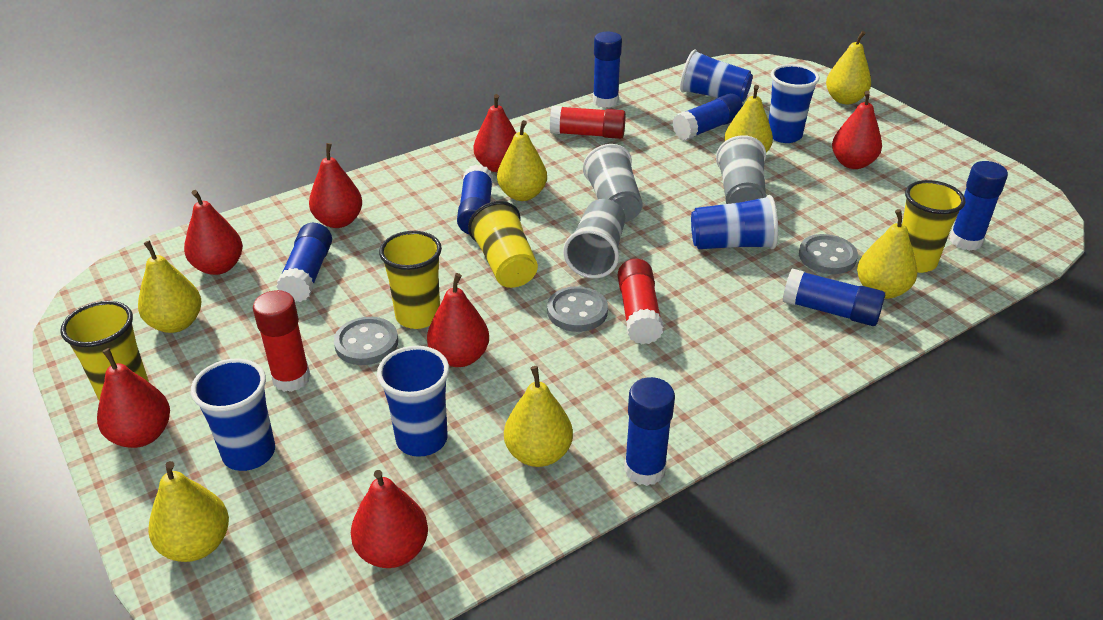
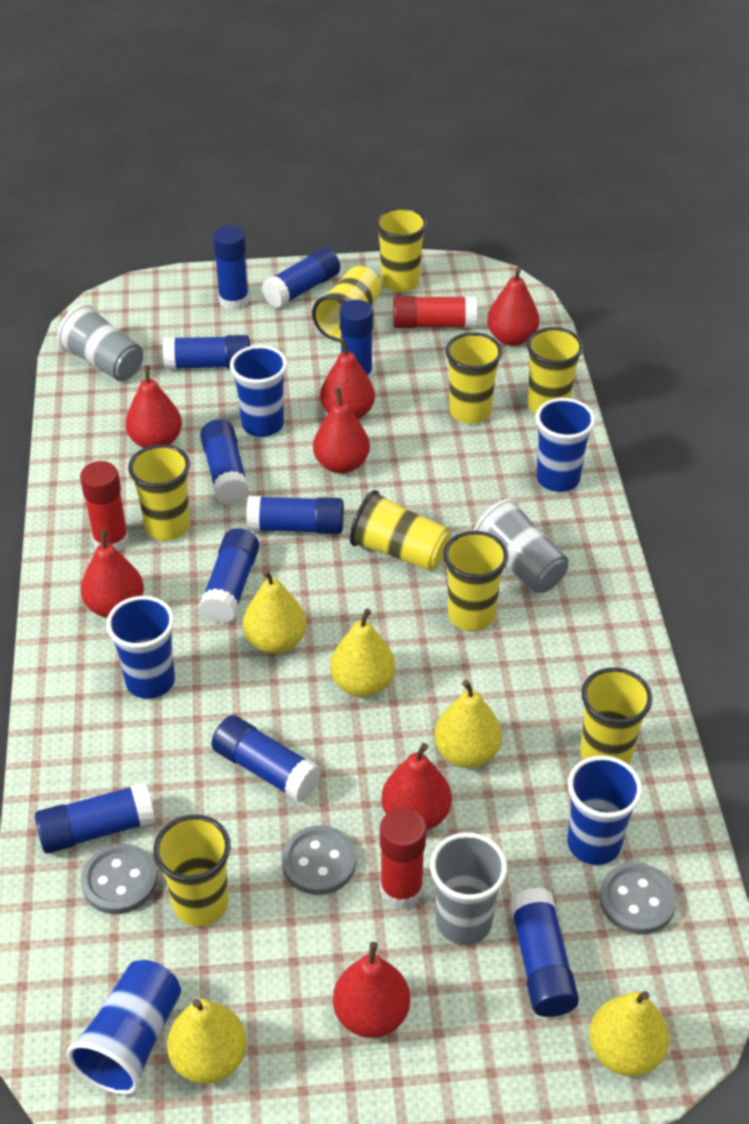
blue glue stick: [276,223,332,302] [457,164,493,234] [593,32,622,108] [624,377,675,486] [673,93,743,140] [782,269,886,326] [950,161,1008,251] = 7 -> [35,782,155,854] [163,335,250,370] [199,528,259,624] [200,419,249,505] [212,715,321,802] [213,225,249,310] [246,496,344,534] [262,247,340,308] [339,300,373,381] [509,888,579,1017] = 10
yellow cup: [60,301,149,401] [379,231,442,329] [468,201,538,288] [902,180,965,273] = 4 -> [128,444,190,540] [154,815,231,926] [312,266,382,342] [350,490,450,571] [375,207,427,293] [443,531,509,631] [446,332,502,424] [527,327,584,414] [580,668,653,764] = 9
yellow pear: [138,241,201,333] [148,461,229,562] [497,120,547,201] [504,366,573,467] [724,85,773,153] [826,31,871,104] [857,209,917,299] = 7 -> [167,999,247,1084] [243,569,306,654] [330,608,395,697] [434,680,502,768] [589,991,669,1076] = 5

